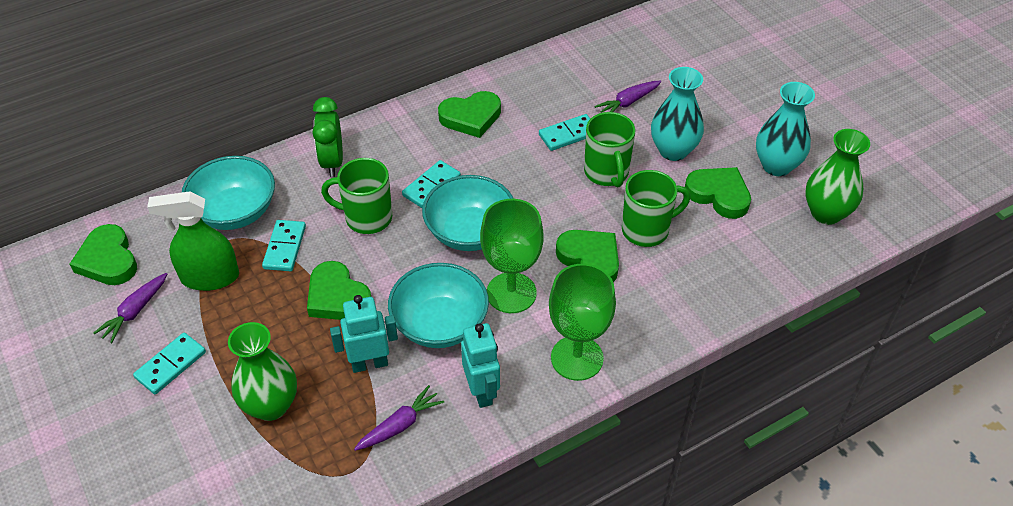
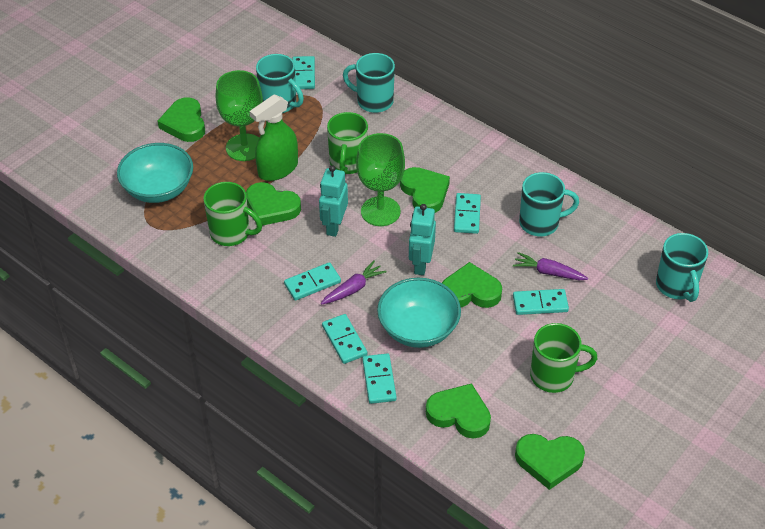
green clock: [312,97,343,177] = 1 -> none = 0
green heart: [70,224,137,285] [307,261,371,320] [438,91,501,138] [556,230,619,282] [685,167,751,219] = 5 -> [158,97,205,142] [246,182,301,226] [400,167,450,213] [426,383,491,439] [442,262,502,308] [515,434,585,490] = 6
green vase: [228,322,297,421] [805,129,870,225] = 2 -> none = 0
purple carrot: [93,273,167,343] [354,385,444,451] [594,81,661,113] = 3 -> [321,260,387,305] [513,252,588,280] = 2
turquoise bowl: [182,156,275,230] [388,263,489,348] [422,175,514,251] = 3 -> [117,143,193,203] [377,278,461,348] = 2
turquoise domino: [133,332,206,394] [262,220,306,271] [402,160,461,208] [539,114,590,151] = 4 -> [284,262,341,301] [292,56,315,89] [322,314,367,364] [362,354,397,404] [454,193,481,234] [513,289,569,315] = 6
turquoise mug: none = 0 -> [256,54,304,113] [343,53,395,113] [519,172,579,236] [656,233,708,302] = 4
turquoise vase: [651,67,704,161] [756,82,815,176] = 2 -> none = 0

